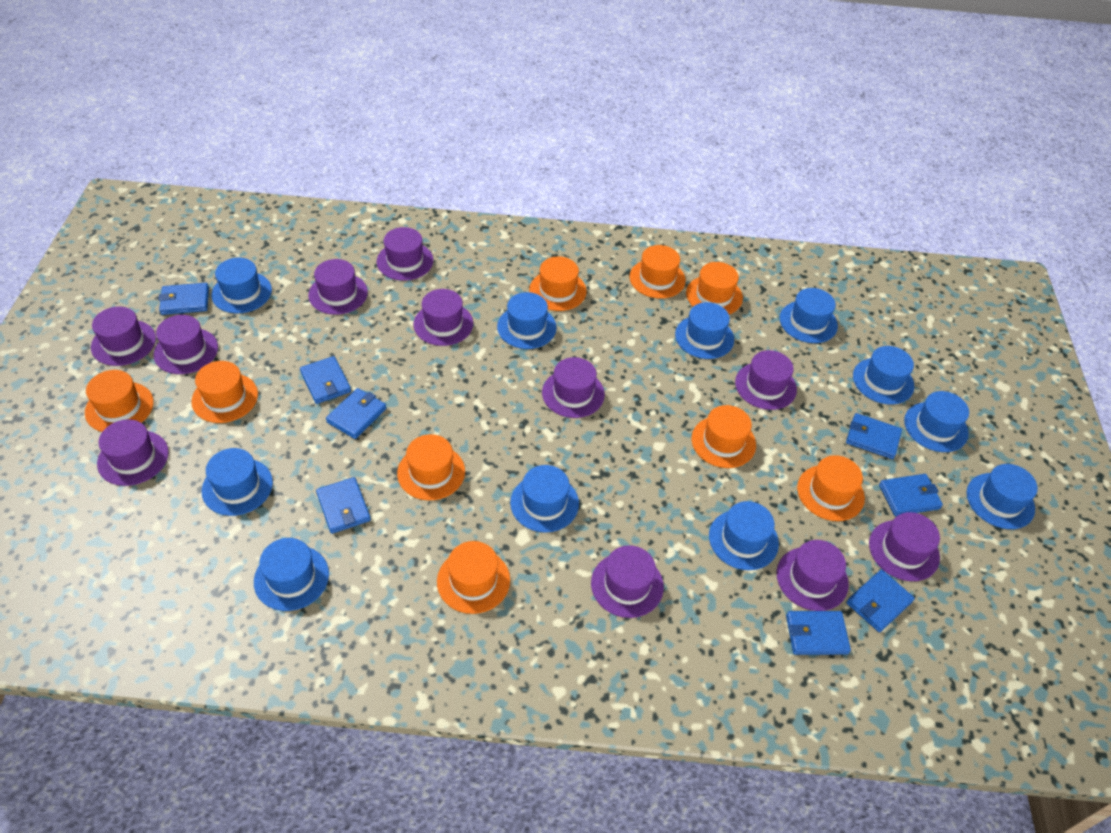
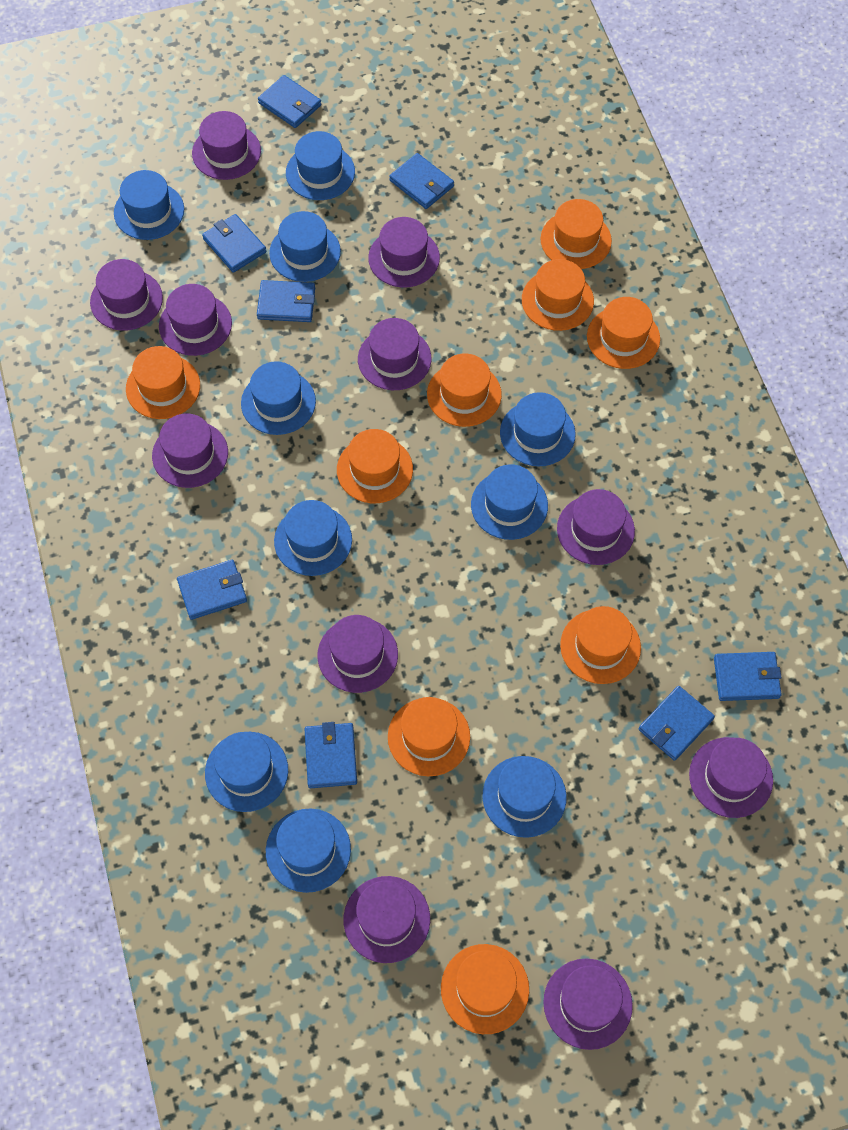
blue hat: [202,448,273,516] [211,258,272,313] [254,538,329,611] [497,292,557,349] [510,465,579,533] [675,302,734,359] [709,501,779,570] [780,288,838,343] [853,346,914,405] [904,391,969,452] [967,464,1038,529] = 11 -> [114,170,184,240] [205,732,288,812] [241,361,316,435] [266,808,351,893] [269,211,341,282] [274,500,352,576] [286,131,355,200] [471,464,548,540] [482,756,567,838] [500,392,576,466] = 10

